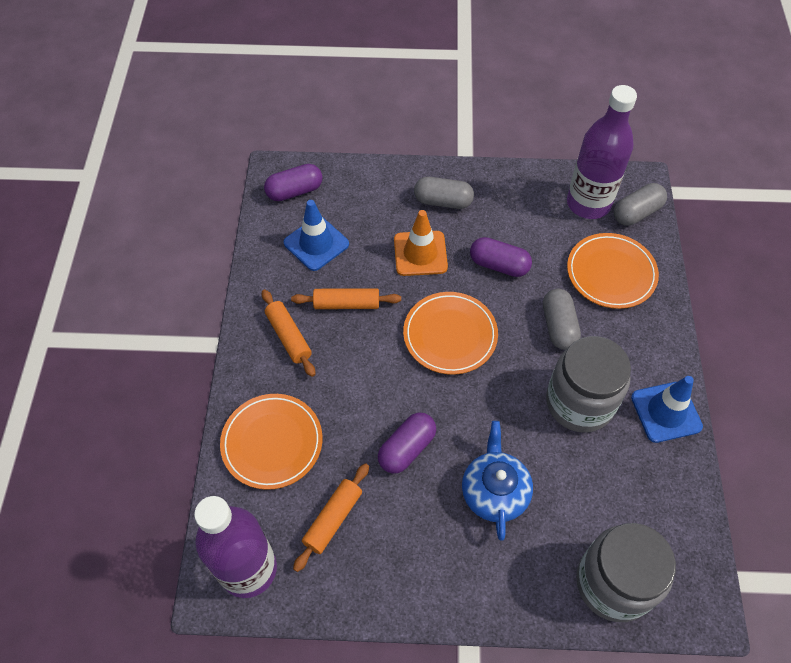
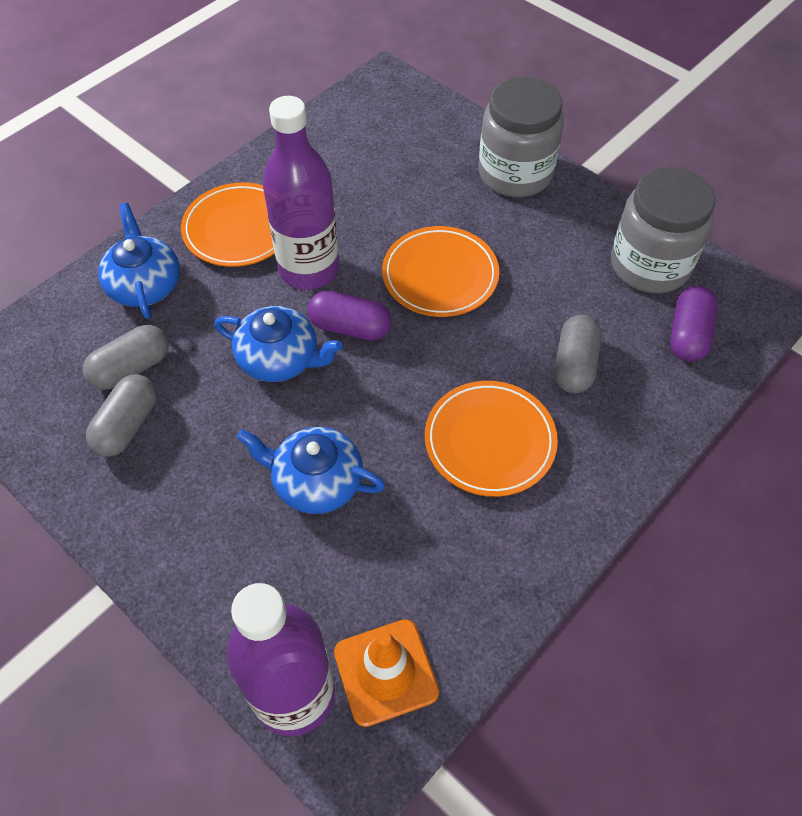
blue teapot: [462,421,533,541] = 1 -> [98,203,180,319] [214,306,342,382] [237,427,385,514] = 3
blue traffic cone: [284,200,349,271] [631,376,703,443] = 2 -> none = 0
orange rolling pin: [262,289,315,377] [291,288,401,309] [293,463,369,572] = 3 -> none = 0
purple capsule: [264,164,323,201] [378,413,436,473] [470,237,532,277] = 3 -> [307,291,392,341] [670,286,717,362] = 2

